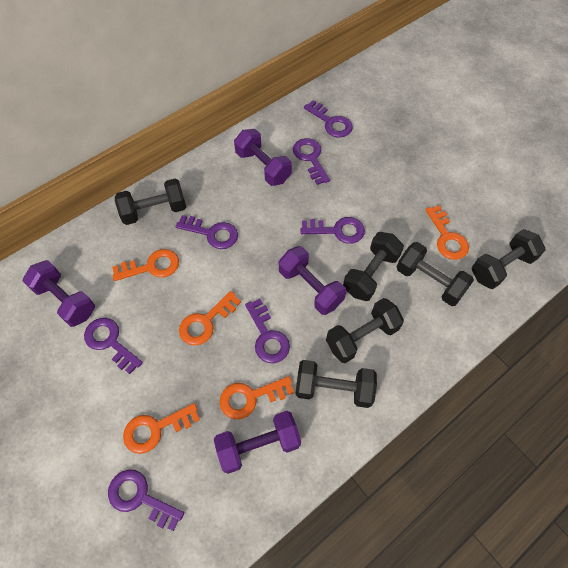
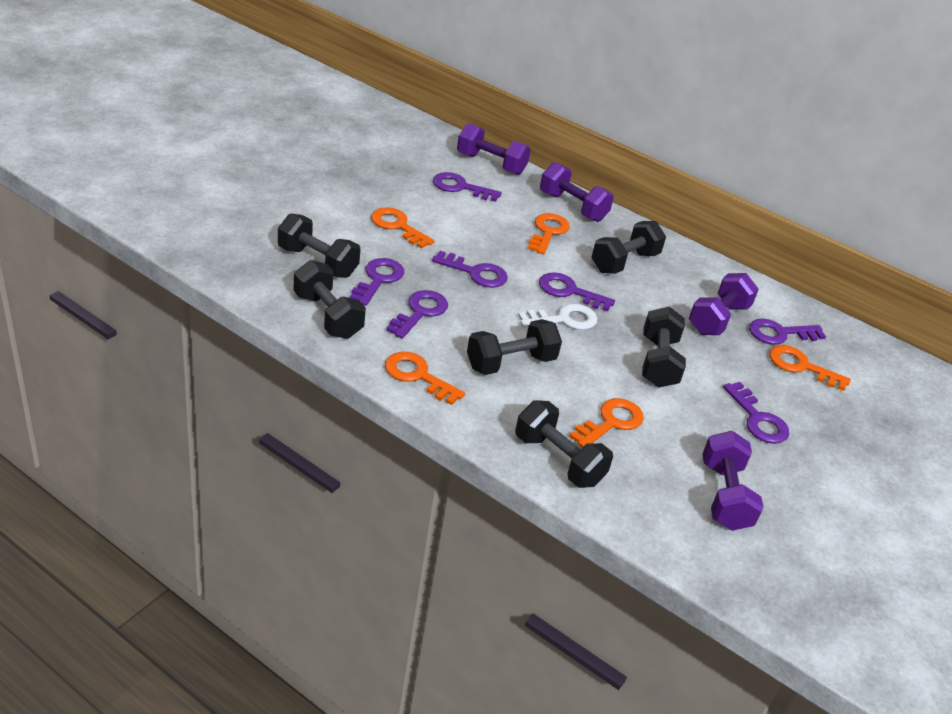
white key: none = 0 -> [518,304,598,330] = 1

